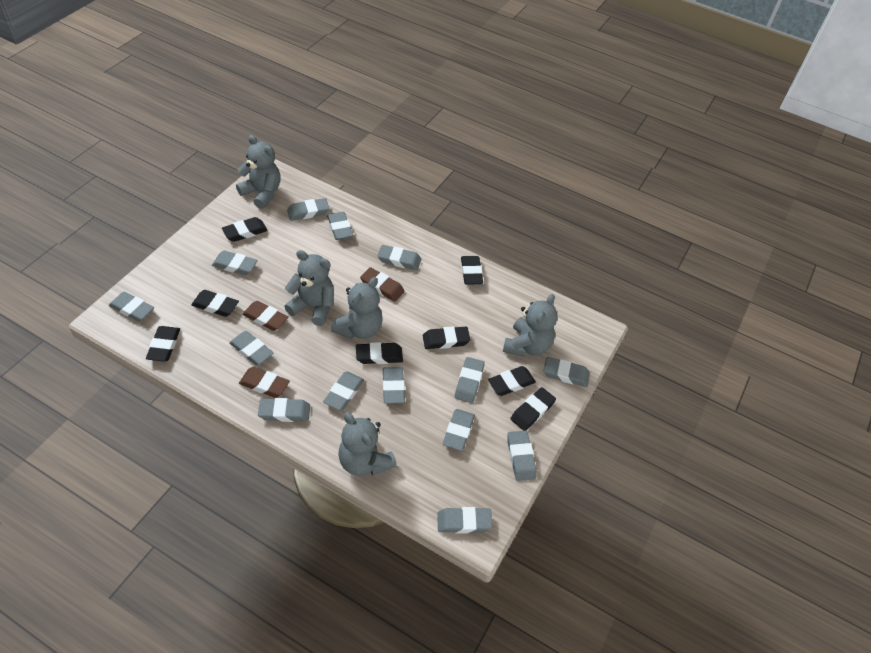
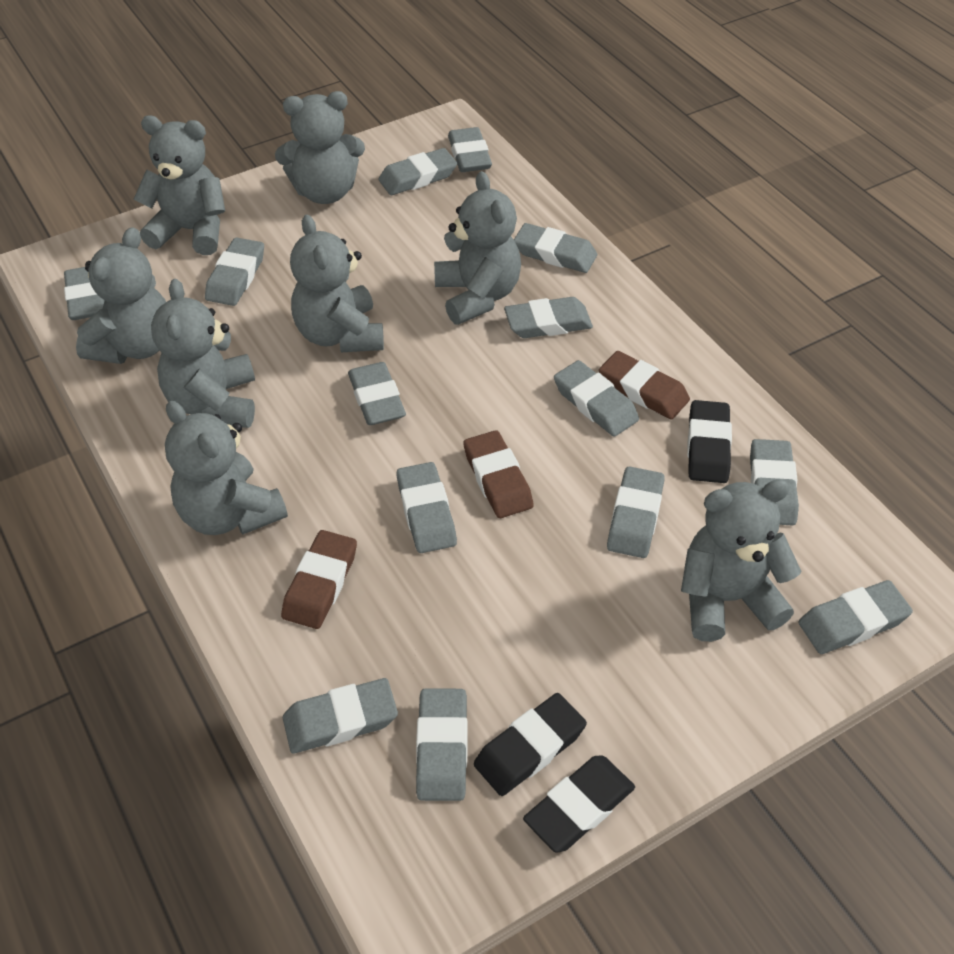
black eraser: [146,326,180,362] [191,290,239,317] [222,217,268,242] [356,342,403,364] [423,326,470,349] [461,256,483,285] [488,366,536,396] [510,387,556,431] = 8 -> [474,693,587,796] [523,755,635,853] [687,400,732,483] = 3
grey teddy bear: [236,135,280,209] [284,250,334,326] [331,277,383,339] [338,412,397,476] [503,294,558,357] = 5 -> [76,227,166,364] [134,115,225,255] [151,279,255,428] [165,401,288,535] [275,91,365,204] [290,214,384,352] [434,171,521,325] [681,480,801,642] = 8

